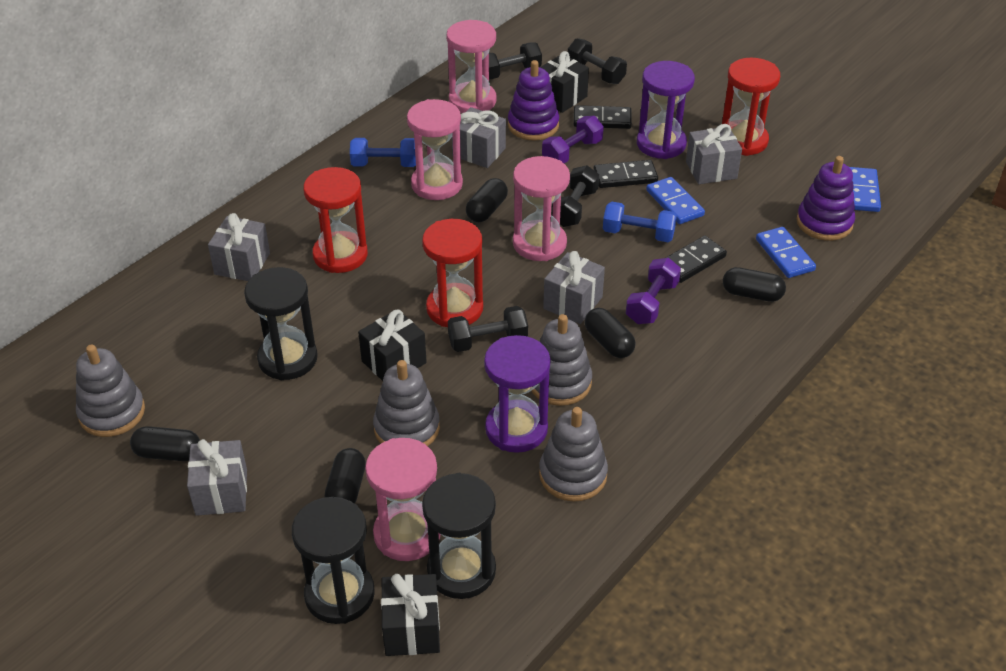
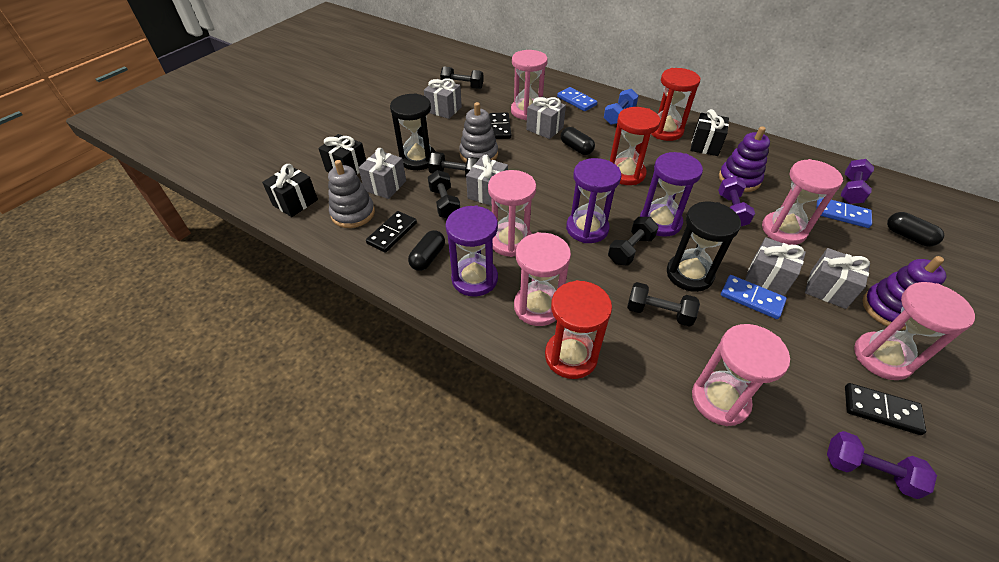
black capsule: [130,426,200,461] [324,448,366,504] [466,178,508,222] [585,308,636,358] [723,267,786,302] = 5 -> [408,230,445,271] [561,127,595,155] [887,212,944,247] = 3
black dumbbell: [448,306,528,352] [489,42,542,80] [552,165,599,227] [568,38,627,84] = 4 -> [428,152,480,177] [428,170,460,218] [440,67,484,89] [608,217,659,266] [627,282,700,327] = 5
black hourglass: [244,267,318,380] [292,497,375,624] [422,473,496,599] = 3 -> [390,93,436,170] [667,201,741,292] = 2
blue dumbbell: [350,138,416,167] [603,202,677,242] = 2 -> [604,89,638,125] = 1
grey gift: [187,439,247,516] [208,213,270,281] [452,107,506,168] [543,251,605,324] [686,124,742,184] = 5 -> [359,148,406,199] [424,78,462,119] [466,155,508,206] [526,96,566,139] [745,237,806,296] [805,248,870,309] = 6
grey stacking toy: [76,345,145,437] [373,360,440,446] [531,314,592,406] [539,407,608,502] = 4 -> [328,160,375,228] [459,102,498,163] = 2
pink hourglass: [365,438,440,561] [407,99,463,200] [446,20,497,113] [513,156,570,261] = 4 -> [488,170,536,257] [511,50,548,120] [514,232,571,326] [692,324,790,426] [762,159,843,245] [854,282,975,380] = 6
purple dumbbell: [542,116,604,163] [626,258,681,324] = 2 -> [718,176,755,226] [827,431,937,499] [841,159,874,204] = 3
purple hourglass: [484,335,551,453] [637,61,695,159] = 2 -> [446,205,498,296] [566,158,621,243] [640,152,703,237] = 3

